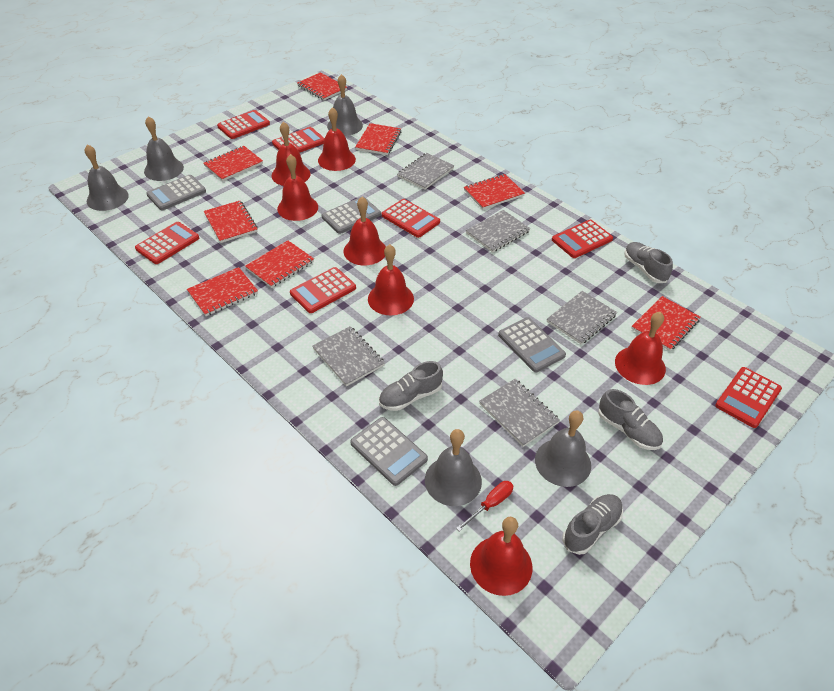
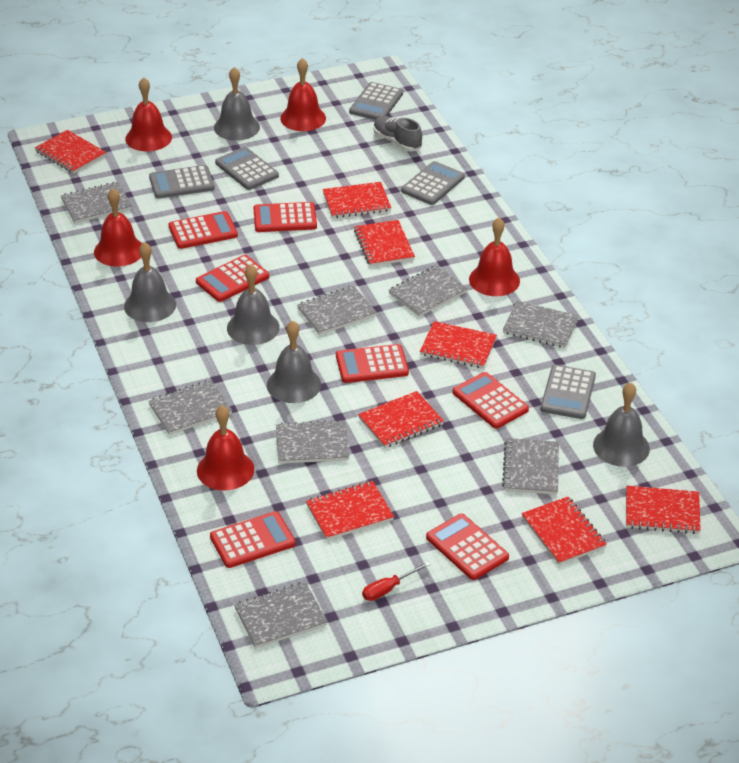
grey calculator: [146,175,206,210] [322,196,381,234] [350,417,428,486] [498,317,566,372] = 4 -> [149,165,215,199] [215,147,279,190] [349,82,403,120] [401,161,465,205] [540,365,596,419] = 5
grey notebook: [313,326,385,386] [397,153,454,190] [466,210,530,253] [479,379,560,447] [547,291,617,345] = 5 -> [61,182,132,223] [148,380,232,435] [234,582,327,648] [276,420,349,464] [297,286,377,335] [388,265,468,317] [502,438,559,495] [503,301,579,348] = 8
grey shoe: [379,361,443,411] [562,494,623,555] [598,389,663,450] [624,242,673,283] = 4 -> [373,116,422,151] = 1
red bell: [272,121,310,186] [277,154,318,221] [318,107,356,171] [344,197,386,266] [368,244,414,315] [470,517,532,596] [615,312,666,385] = 7 -> [94,188,142,267] [125,77,172,151] [197,405,254,490] [280,58,326,131] [469,218,520,296] = 5

